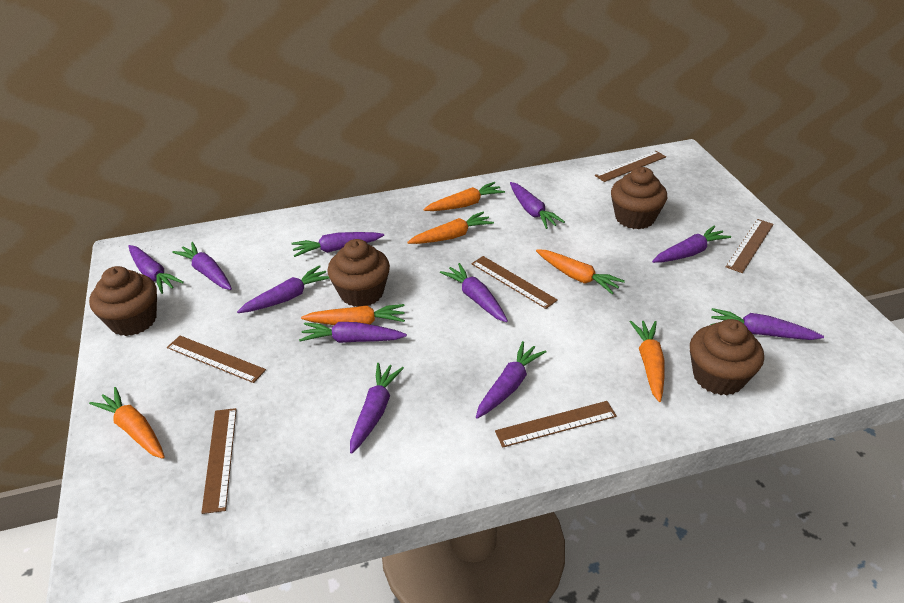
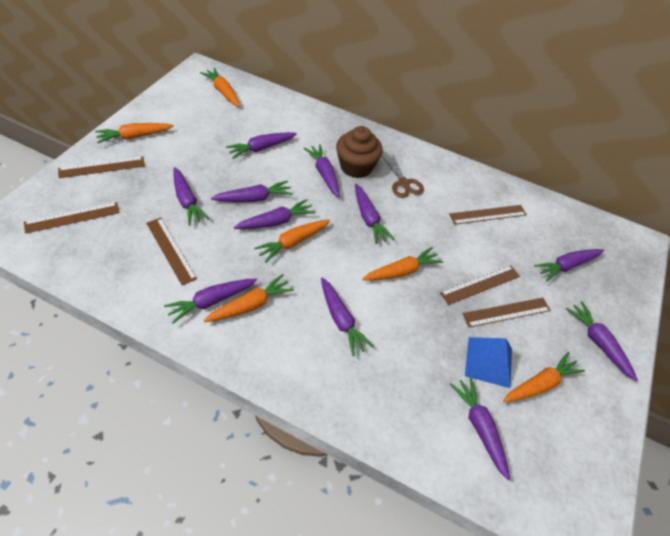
blue pyramid: none = 0 -> [465,337,512,388] = 1
brown cupcake: [89,266,157,336] [327,239,390,307] [611,167,667,229] [690,319,764,395] = 4 -> [336,126,383,178] = 1
brown scissors: none = 0 -> [382,153,424,198] = 1

